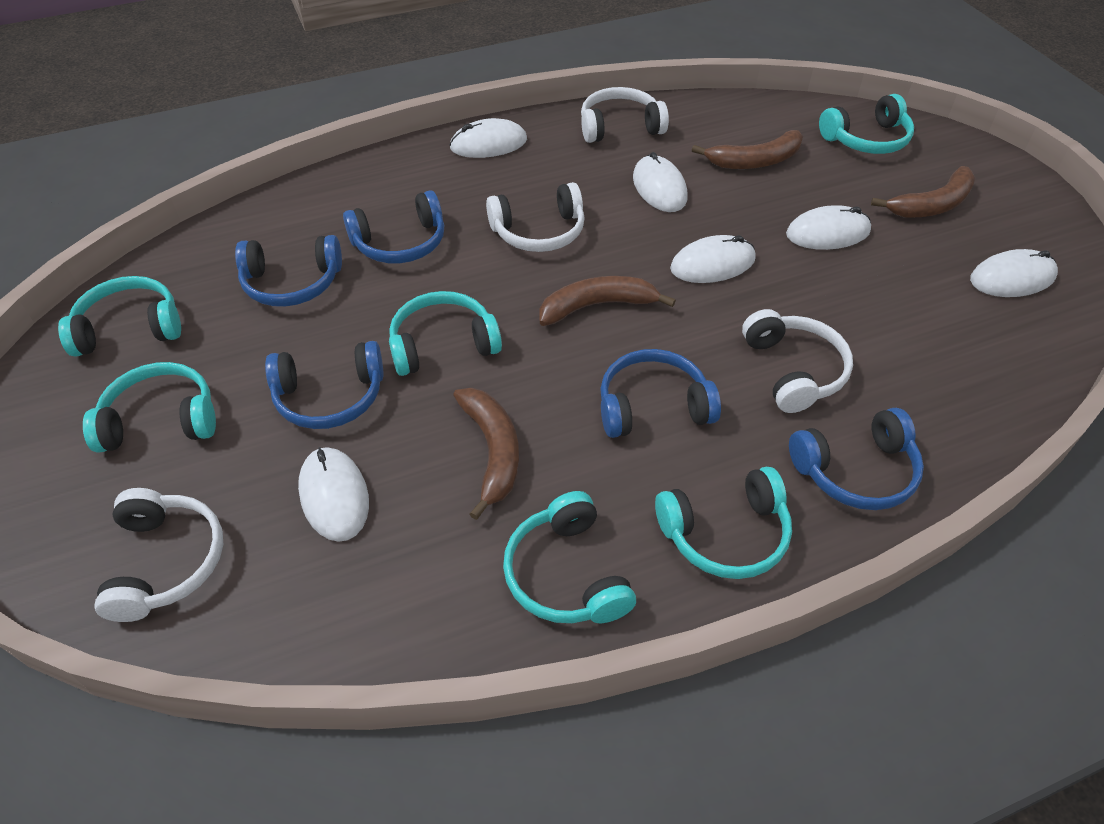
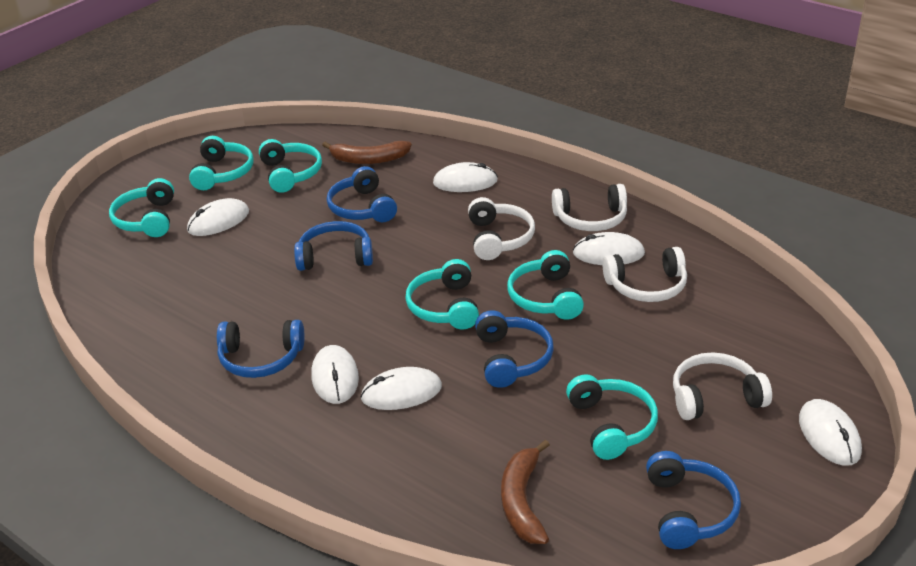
brown banana: [453,388,519,520] [539,276,676,326] [692,130,803,169] [871,166,976,218] = 4 -> [322,141,412,164] [501,440,550,544] = 2

